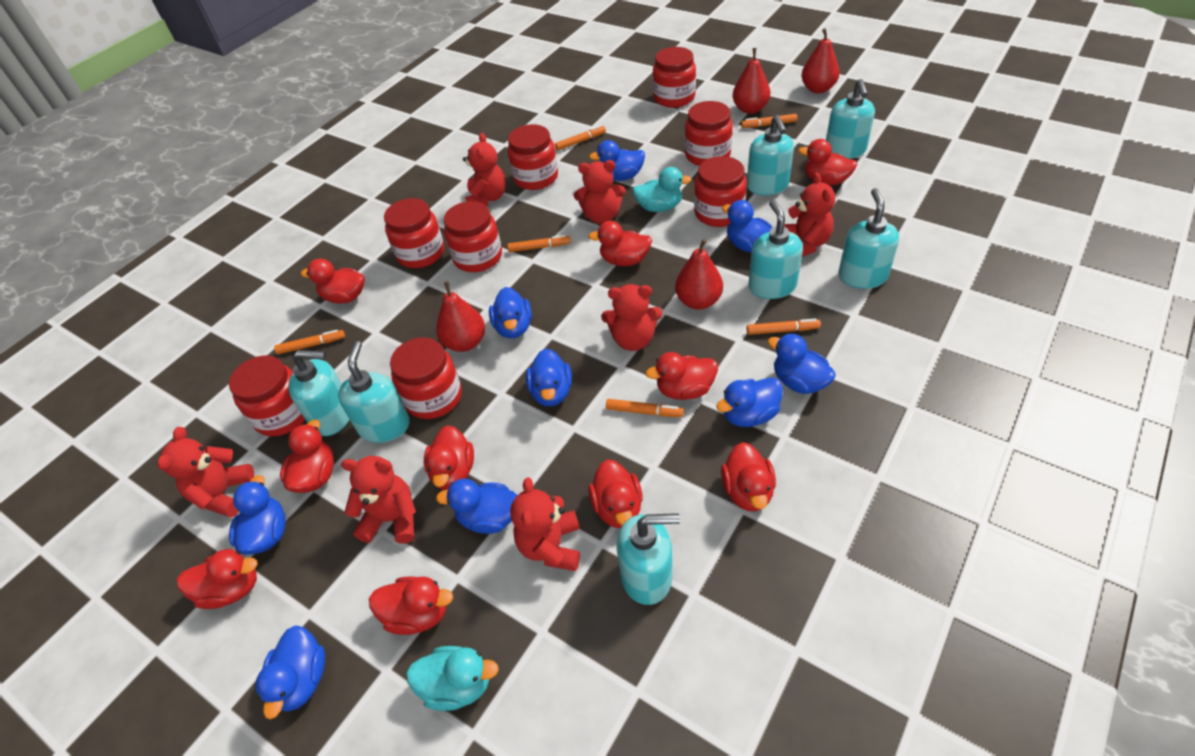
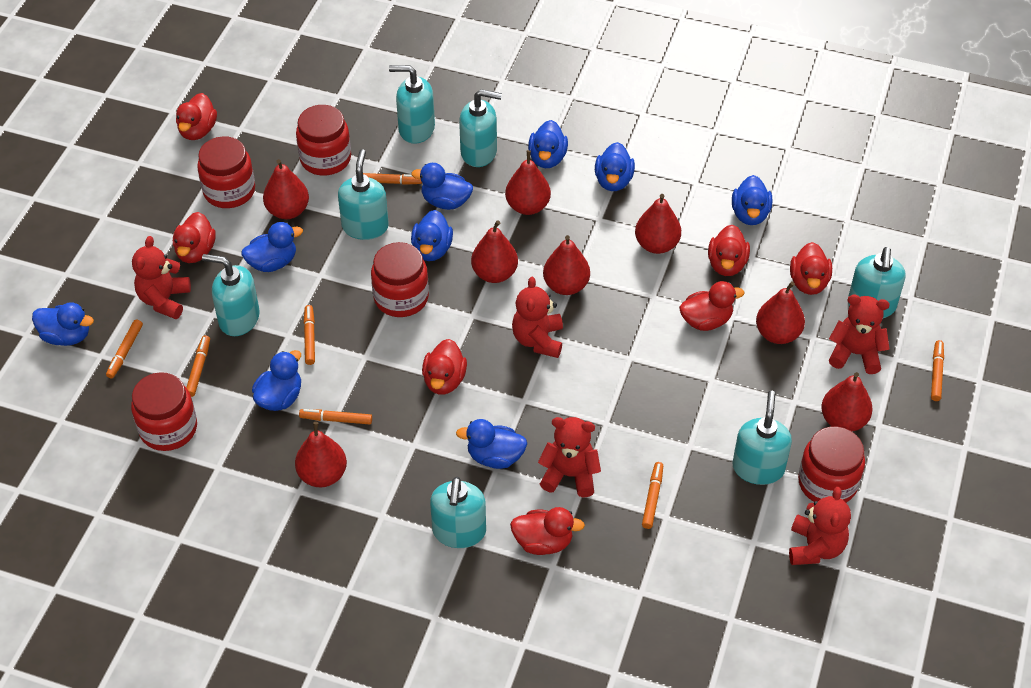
orange marker: [274,330,345,354] [507,235,571,252] [555,125,606,150] [606,399,684,417] [741,114,797,128] [747,318,821,335] = 6 -> [106,320,143,379] [186,335,210,397] [299,409,372,424] [304,305,315,365] [363,173,422,185] [642,462,663,529] [931,340,944,401] = 7
red duck: [177,549,258,609] [280,420,334,493] [301,259,365,304] [369,576,453,635] [424,425,474,490] [588,221,652,266] [589,460,643,528] [646,352,718,400] [721,442,776,511] [798,139,857,185] = 10 -> [173,212,216,263] [176,93,217,140] [422,339,467,395] [510,507,585,555] [679,281,744,331] [708,225,750,276] [790,242,832,295] = 7
red jar: [229,355,305,436] [384,198,444,268] [390,337,462,419] [444,201,502,272] [508,124,558,190] [653,47,696,108] [684,101,733,166] [694,156,747,227] = 8 -> [131,372,197,451] [197,137,255,208] [296,105,351,176] [371,242,429,317] [798,427,865,503] = 5
red pear: [436,281,485,352] [675,239,723,310] [732,48,770,114] [801,28,840,93] = 4 -> [263,159,309,219] [295,422,347,487] [471,220,518,283] [505,150,551,215] [543,235,590,295] [635,194,681,254] [756,281,805,344] [821,372,873,431] = 8
red teddy bear: [157,427,254,518] [341,456,416,544] [463,133,506,206] [510,477,580,571] [574,160,626,224] [601,284,662,351] [784,172,835,257] = 7 -> [132,236,191,319] [512,276,563,358] [538,417,601,497] [789,487,851,565] [829,295,890,374] = 5
turquoise duck: [406,646,499,711] [632,167,692,212] = 2 -> none = 0

